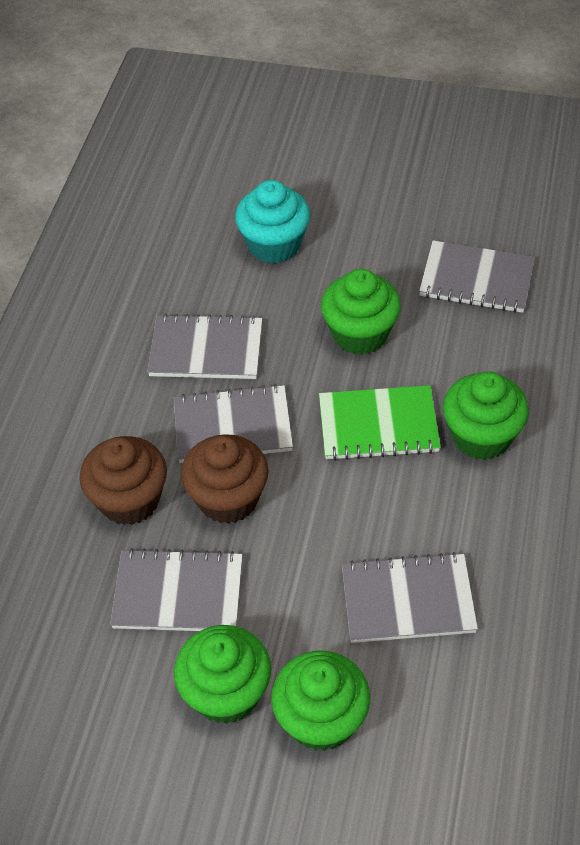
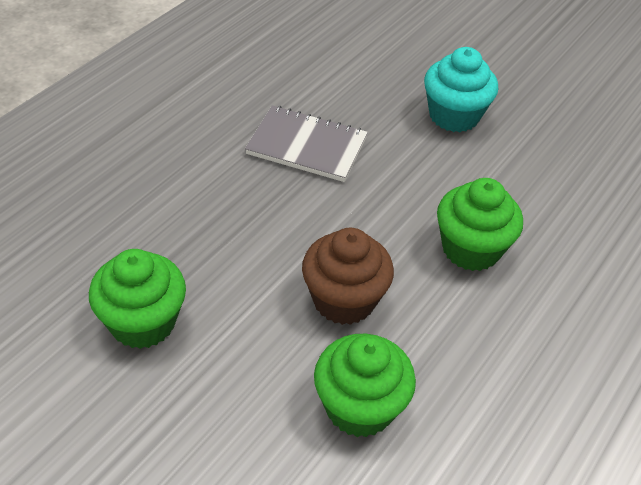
brown cupcake: [79,436,167,525] [181,434,269,524] = 2 -> [302,228,394,325] = 1
green cupcake: [174,625,271,724] [271,651,370,751] [321,269,401,355] [443,372,529,460] = 4 -> [89,249,186,349] [314,334,416,437] [437,178,523,271] = 3
green notebook: [319,385,441,461] = 1 -> none = 0
grey notebook: [110,548,243,631] [147,313,263,379] [174,384,293,463] [342,552,478,643] [419,240,535,313] = 5 -> [245,105,368,182] = 1

